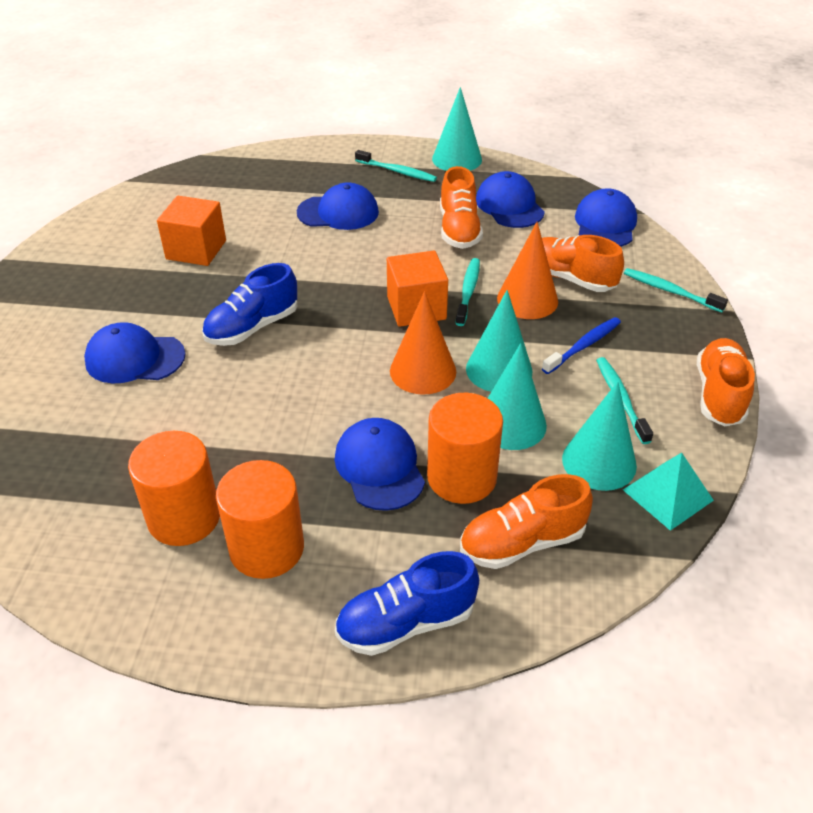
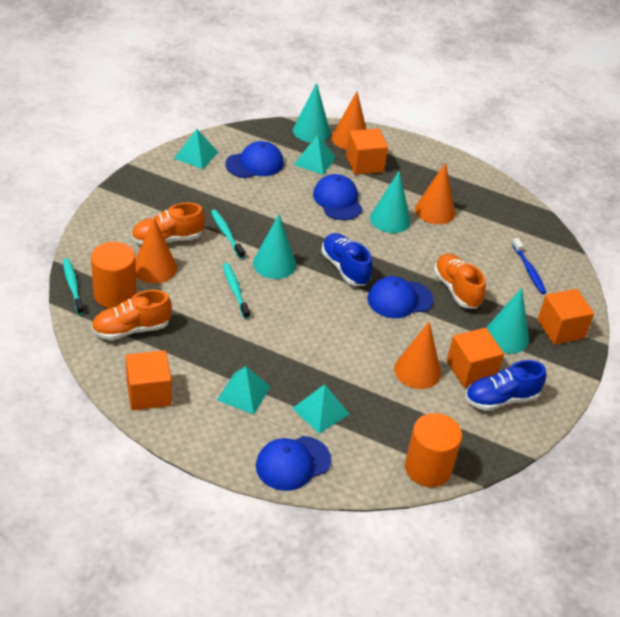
blue cap: [84,322,186,384] [297,182,379,230] [335,418,425,511] [476,171,545,228] [575,188,637,247] = 5 -> [226,141,284,178] [256,436,331,491] [313,174,363,220] [367,276,433,318] = 4
orange cone: [390,291,456,395] [497,222,558,319] = 2 -> [135,218,177,284] [331,91,366,150] [394,321,441,389] [415,162,455,224] = 4
orange cube: [157,196,226,266] [387,251,448,327] = 2 -> [126,350,172,410] [346,129,388,175] [447,328,504,387] [537,289,594,345] = 4
orange cylinder: [128,431,220,546] [216,460,304,579] [427,393,503,504] = 3 -> [91,242,137,308] [405,413,462,487] = 2
orange shoe: [440,166,483,249] [460,474,593,569] [542,235,624,292] [697,338,755,426] = 4 -> [91,290,172,340] [131,202,205,245] [434,254,486,309] = 3
turquoise pyramid: [623,453,714,531] = 1 -> [174,129,219,169] [217,366,271,415] [292,384,349,434] [294,135,336,175] = 4
turquoise toothbrush: [355,150,437,182] [455,258,480,326] [596,357,653,444] [624,268,728,313] = 4 -> [63,258,84,315] [211,210,245,259] [223,263,250,319] = 3

